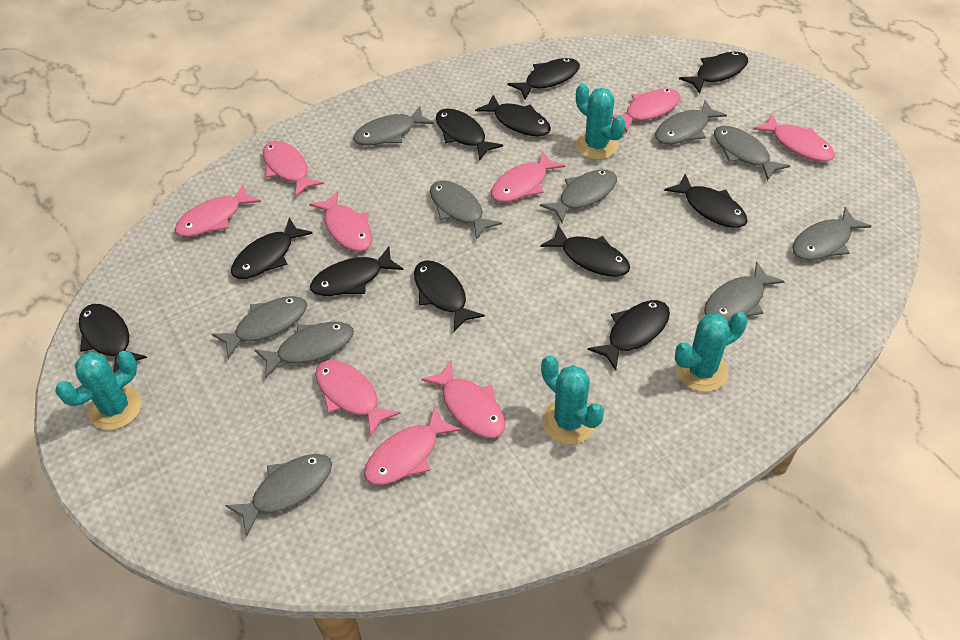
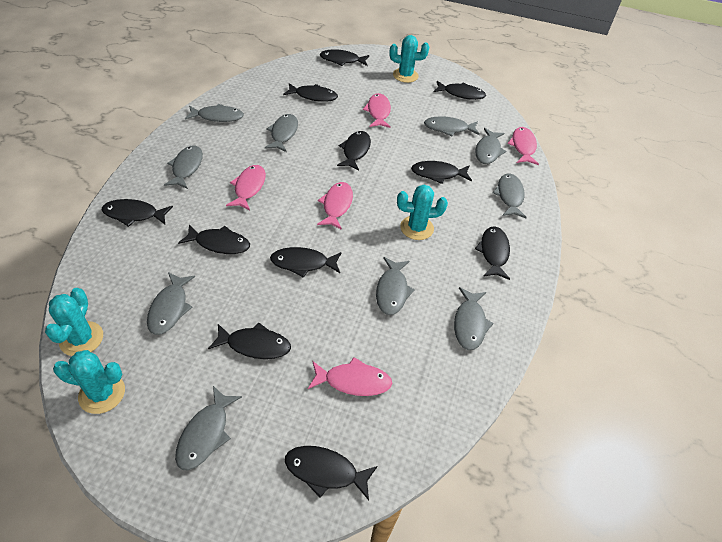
pink fish: [174,184,261,237] [263,141,324,197] [309,191,372,252] [315,360,401,437] [364,406,461,485] [421,359,505,438] [491,150,566,202] [612,88,680,133] [753,113,835,162] = 9 -> [226,165,266,210] [308,357,392,396] [317,182,353,230] [363,93,391,128] [507,127,539,165] = 5

